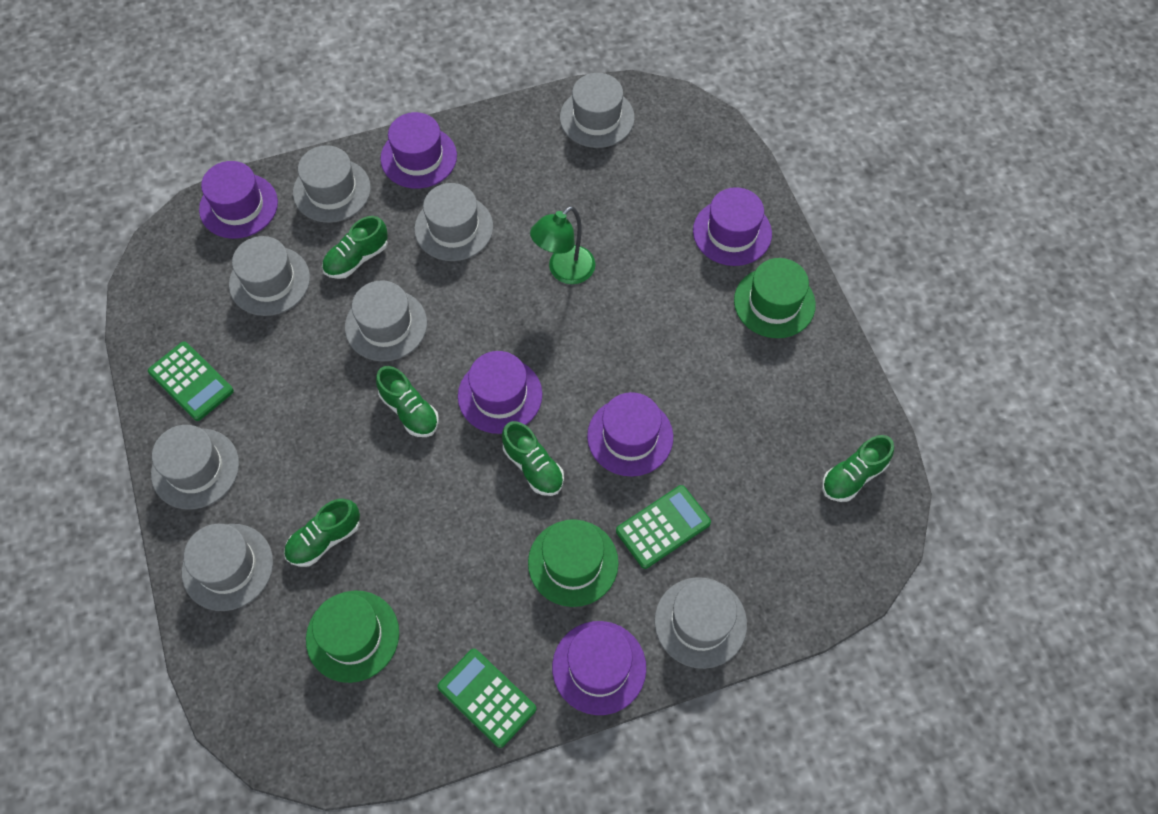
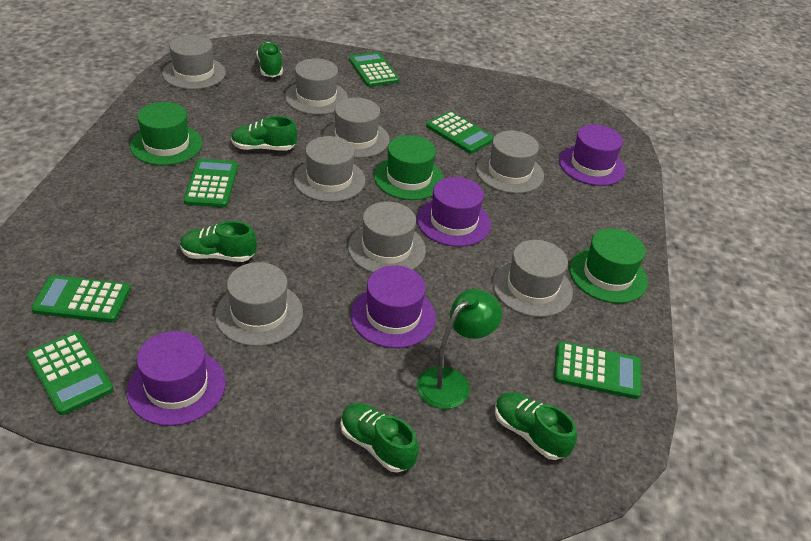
green calculator: [148,342,234,421] [437,649,536,748] [616,485,711,569] = 3 -> [27,332,114,415] [31,275,131,322] [183,159,238,207] [349,52,399,87] [426,111,494,154] [554,341,641,399] = 6
purple hat: [199,161,278,239] [380,112,457,189] [458,351,542,434] [552,621,646,715] [587,392,673,476] [693,187,772,266] = 6 -> [127,331,226,426] [351,265,436,348] [417,177,491,247] [559,125,626,186] = 4

